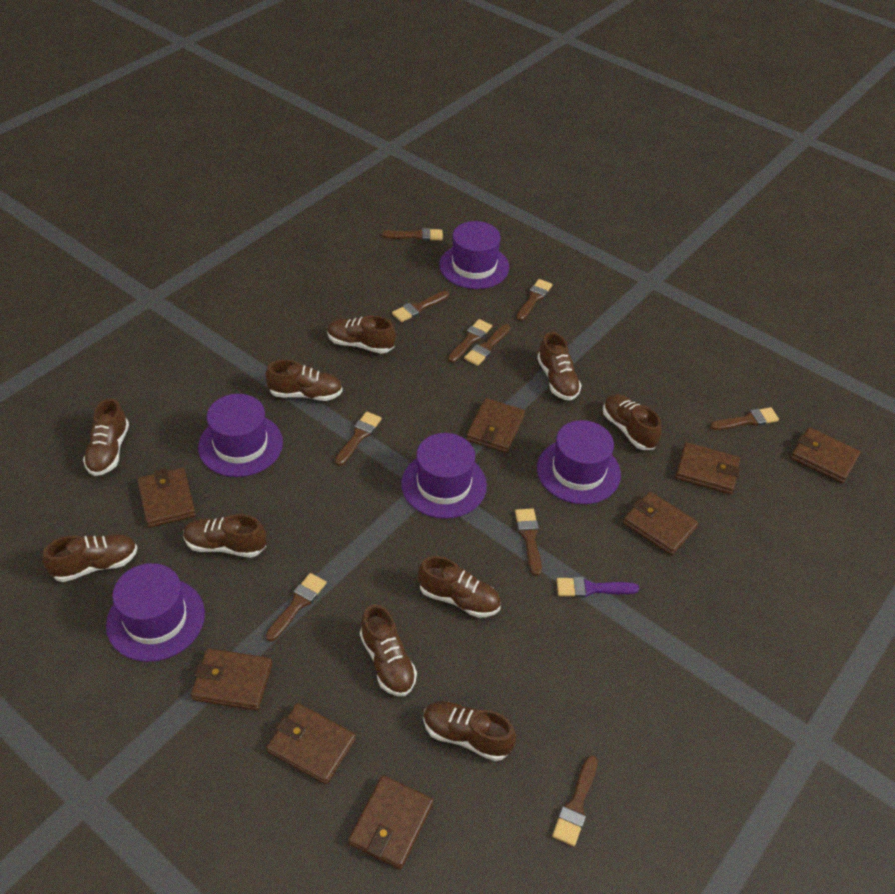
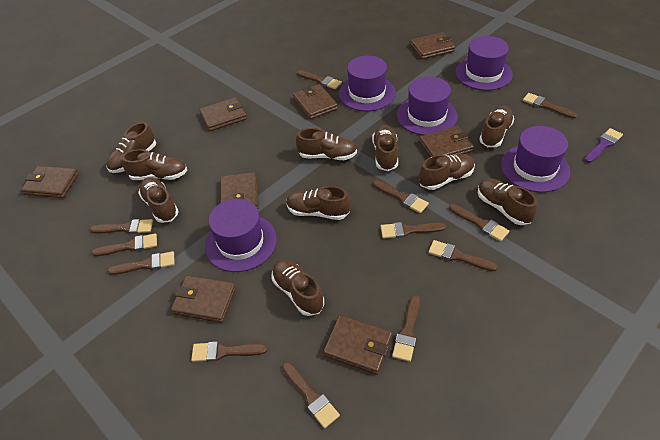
brown brush: [266,573,326,641] [335,412,382,466] [382,228,443,241] [392,291,449,322] [448,319,492,363] [464,324,510,366] [515,508,542,576] [516,279,553,321] [552,755,598,846] [710,407,779,430] = 10 -> [90,219,153,234] [92,233,157,256] [107,251,175,275] [191,341,267,362] [282,362,340,428] [297,70,342,89] [373,180,429,213] [381,222,446,238] [392,295,420,362] [428,240,498,271] [449,204,509,242] [523,93,577,119] = 12

